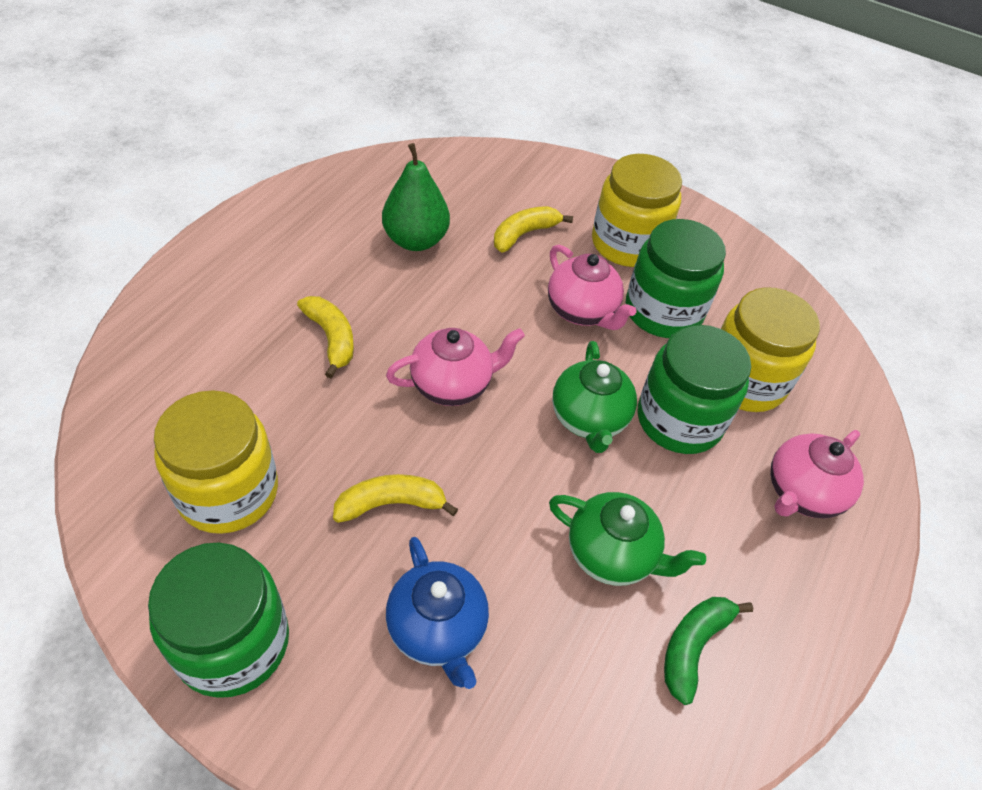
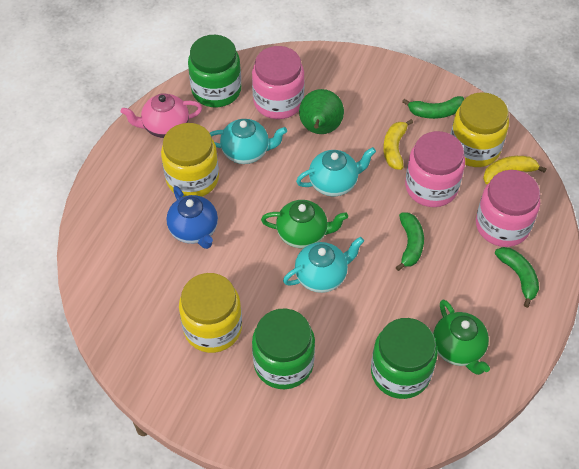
green banana: [664,597,753,705] = 1 -> [396,212,424,271] [402,96,464,119] [495,247,539,308] = 3
pink jar: none = 0 -> [252,46,305,119] [405,131,465,207] [476,170,540,247] = 3
pink teapot: [386,328,525,406] [548,245,637,330] [770,430,864,518] = 3 -> [121,93,202,138] = 1
turquoise teapot: none = 0 -> [210,119,287,164] [283,237,364,293] [296,147,376,196] = 3
yellow banana: [297,296,354,378] [333,474,458,523] [494,206,573,253] = 3 -> [383,119,413,170] [483,156,547,184] = 2

